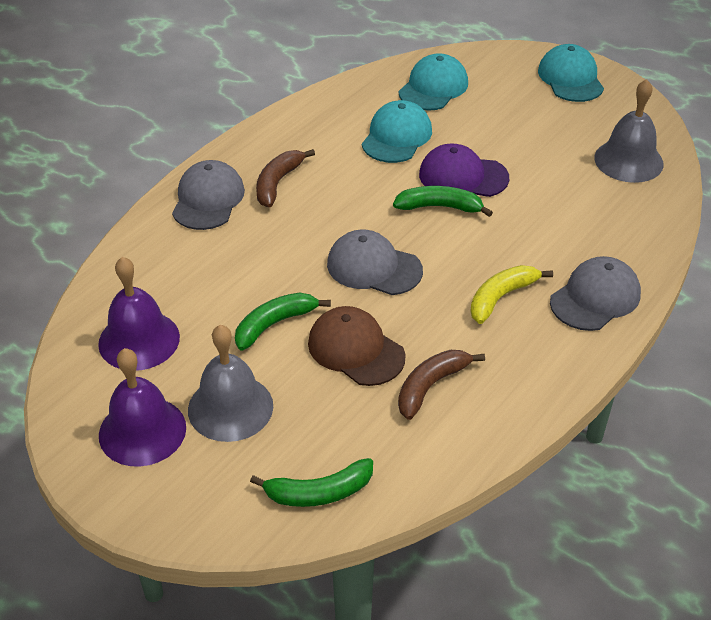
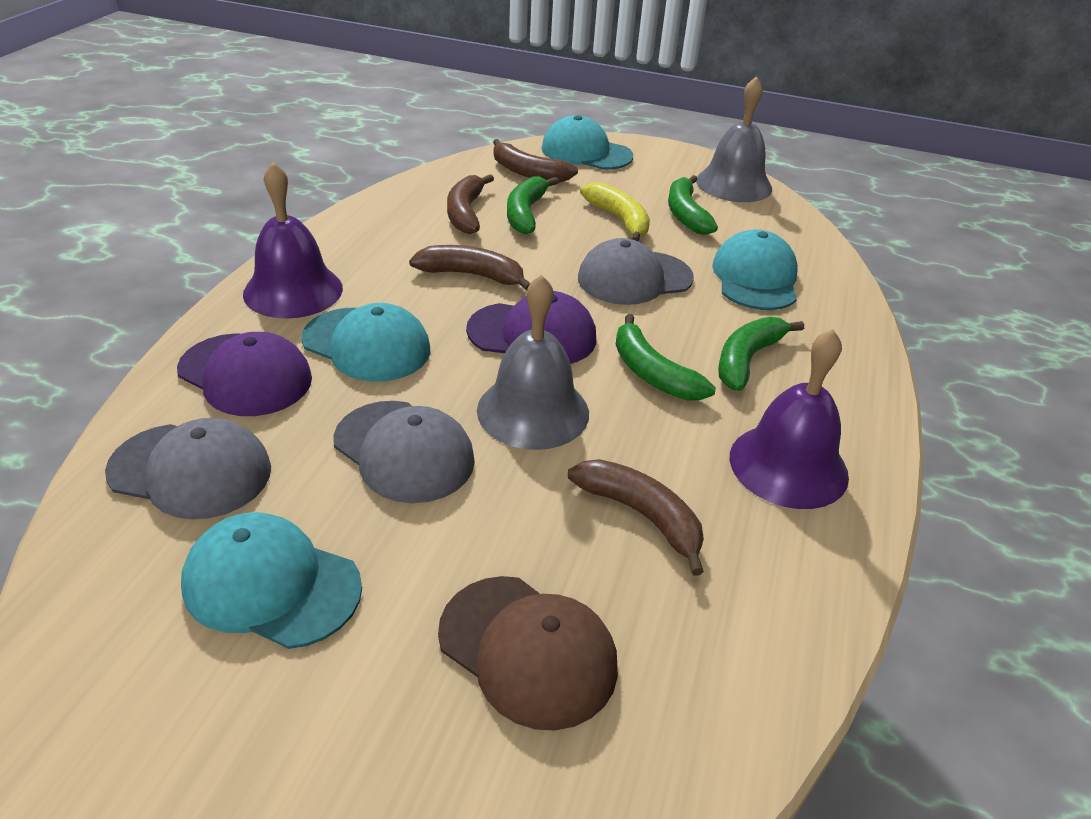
brown banana: [256,149,315,207] [398,350,485,420] = 2 -> [409,245,530,291] [447,174,494,234] [493,139,578,183] [568,459,704,576] = 4
green banana: [235,293,331,350] [250,458,373,507] [393,186,493,217] = 3 -> [507,177,559,234] [616,314,716,400] [668,175,718,235] [718,317,804,391] = 4
purple cap: [419,144,509,197] = 1 -> [177,332,312,416] [466,291,596,364] = 2
turquoise cap: [362,100,432,163] [399,53,468,111] [538,44,604,102] = 3 -> [181,512,362,649] [301,303,430,382] [541,115,633,170] [712,229,798,310] = 4

